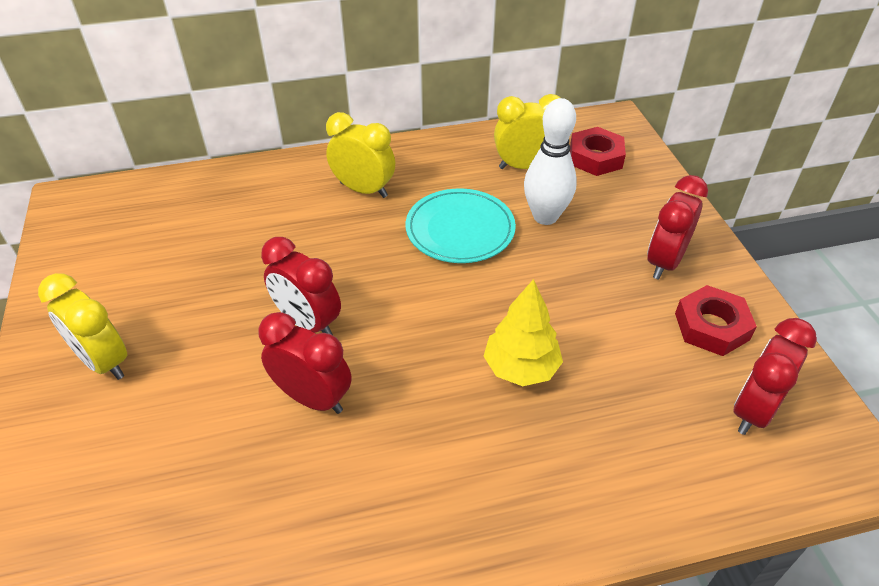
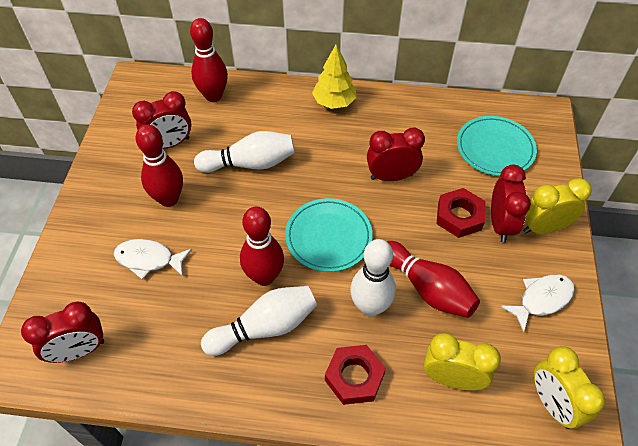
red bowling pin: none = 0 -> [136,124,183,207] [190,18,228,102] [240,207,284,286] [386,241,480,318] = 4
turquoise plate: [406,188,516,263] = 1 -> [285,198,373,272] [457,116,537,176] = 2
white bowling pin: [524,98,577,225] = 1 -> [194,131,295,173] [201,286,317,356] [350,239,396,317] = 3
white fish: none = 0 -> [114,239,192,279] [500,274,575,332] = 2

